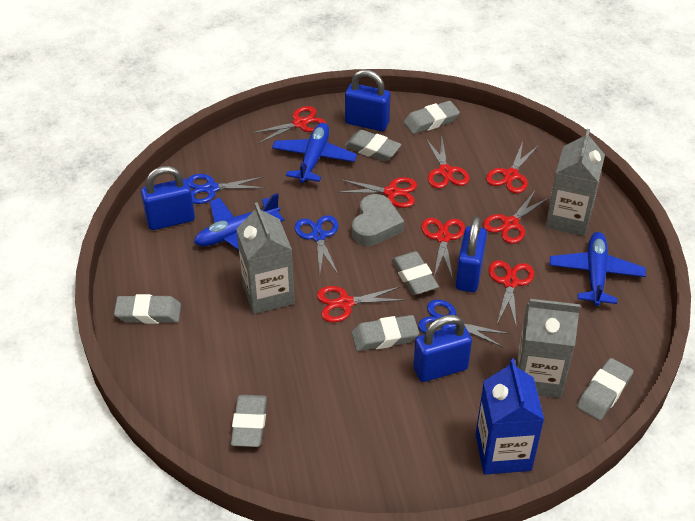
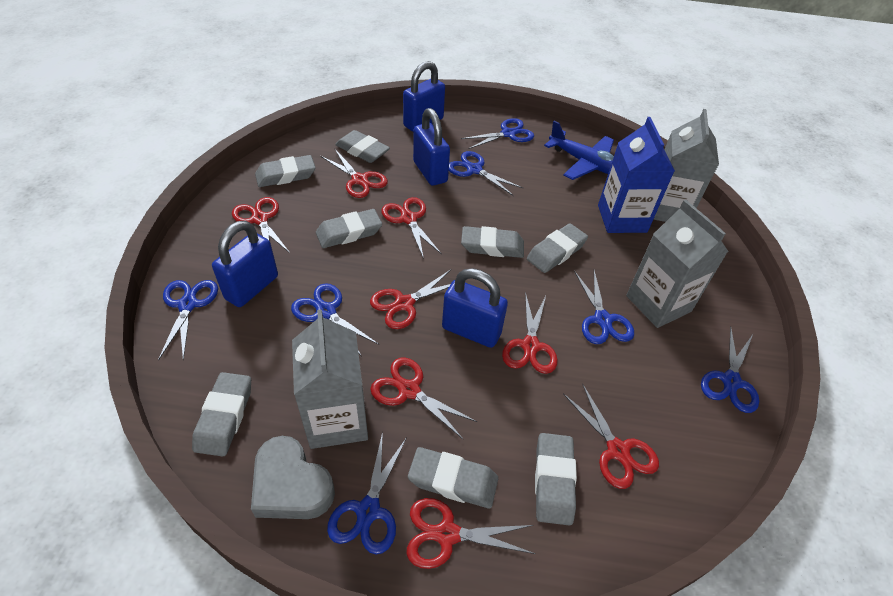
blue plane: [194,193,284,250] [272,123,357,183] [549,232,646,306] = 3 -> [544,121,614,180] = 1
blue scissors: [187,174,265,204] [295,215,338,274] [418,300,510,348] = 3 -> [158,280,218,361] [291,283,378,357] [327,432,407,555] [449,151,523,196] [461,118,534,149] [574,270,634,344] [701,326,759,413] = 7
grey eraser: [114,294,181,324] [231,395,267,447] [344,130,402,161] [351,315,419,351] [391,251,439,295] [404,101,460,134] [577,358,633,420] = 7 -> [192,372,251,457] [255,155,316,187] [316,209,382,248] [335,130,390,163] [408,447,498,509] [461,226,524,258] [527,224,588,273] [535,433,577,526] = 8

